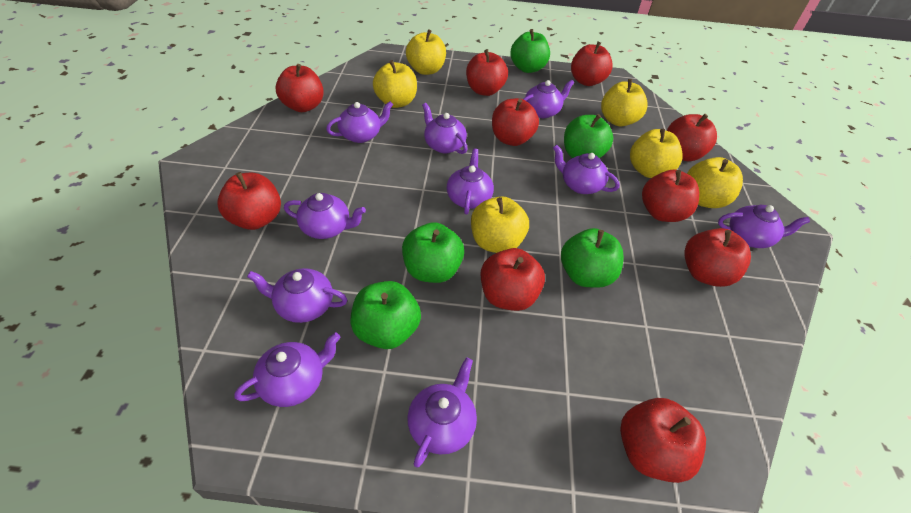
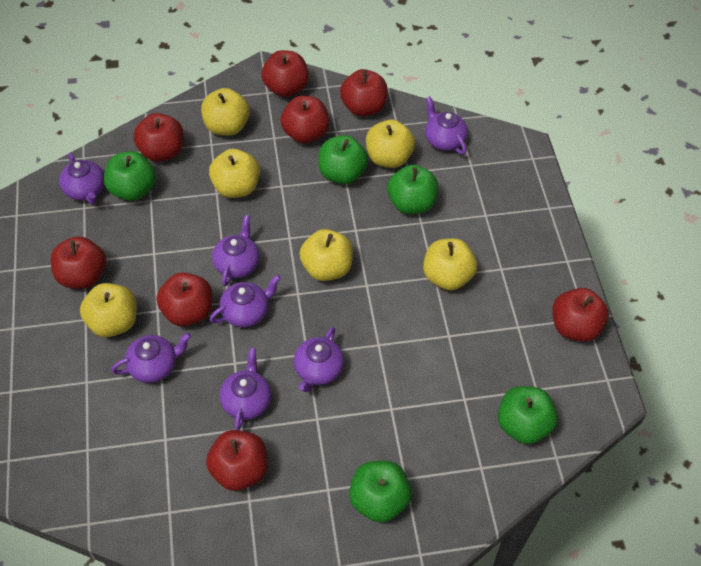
purple teapot: [234,332,340,407] [247,268,347,323] [284,193,366,239] [326,101,393,143] [407,358,477,468] [422,103,468,154] [447,149,494,214] [523,80,574,118] [553,145,620,194] [718,205,810,248] = 10 -> [59,153,104,204] [111,333,191,383] [210,275,281,327] [212,215,259,286] [219,348,271,430] [294,327,344,392] [425,96,468,155] = 7
red apple: [217,172,281,230] [276,64,324,112] [466,49,508,96] [481,248,545,311] [492,98,539,146] [571,42,613,86] [620,398,706,483] [642,170,699,222] [667,114,717,161] [684,228,751,287] = 10 -> [51,236,106,289] [133,113,184,162] [157,272,212,326] [206,430,268,491] [262,50,309,97] [280,96,329,143] [340,69,388,116] [552,288,609,342] = 8

